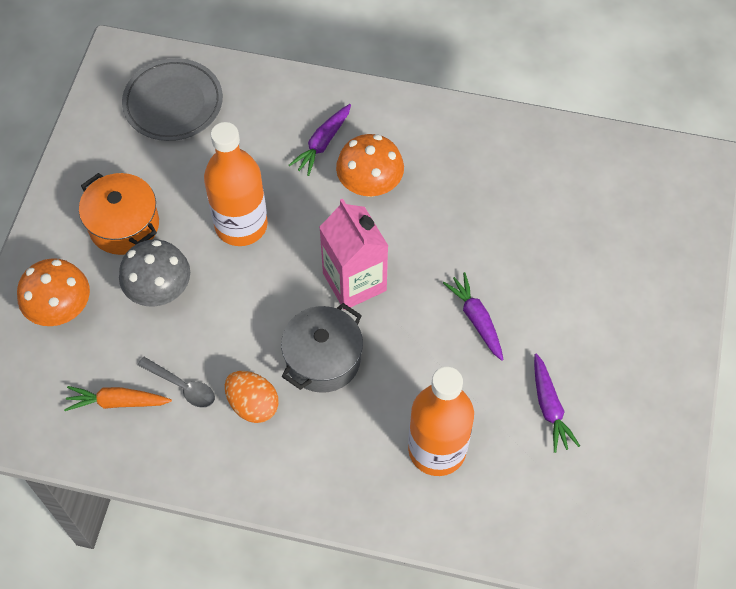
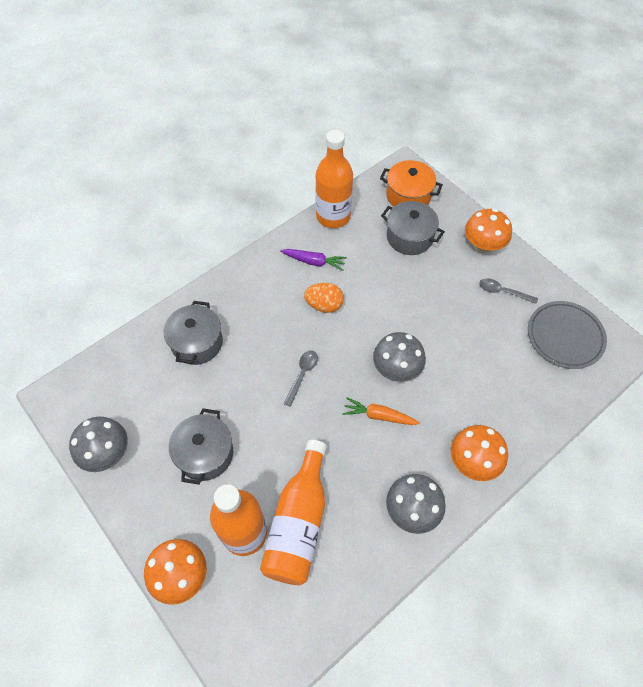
grey mushroom: [119,240,190,306] = 1 -> [69,417,128,472] [373,332,426,382] [386,474,446,534] = 3
grey pot: [281,303,363,393] = 1 -> [164,301,223,365] [169,408,233,485] [381,201,445,255] = 3
grey spoon: [138,357,215,408] = 1 -> [284,350,318,407] [479,278,538,304] = 2
orange bottle: [204,122,268,246] [408,367,474,476] = 2 -> [210,484,267,556] [260,440,327,585] [315,130,353,228] = 3
orange mushroom: [17,258,90,326] [336,134,404,197] = 2 -> [144,539,207,605] [451,425,508,481] [465,209,512,253] = 3
pink carton: [319,199,388,310] = 1 -> none = 0
purple carrot: [289,104,351,176] [443,272,504,361] [534,353,580,453] = 3 -> [280,249,347,271] = 1

